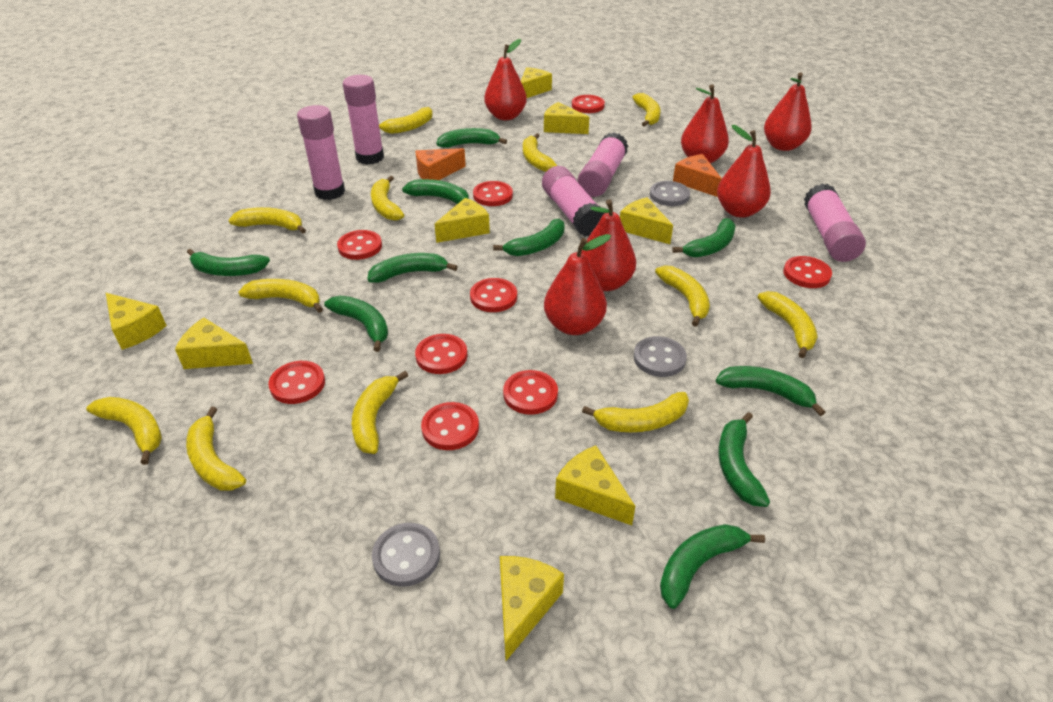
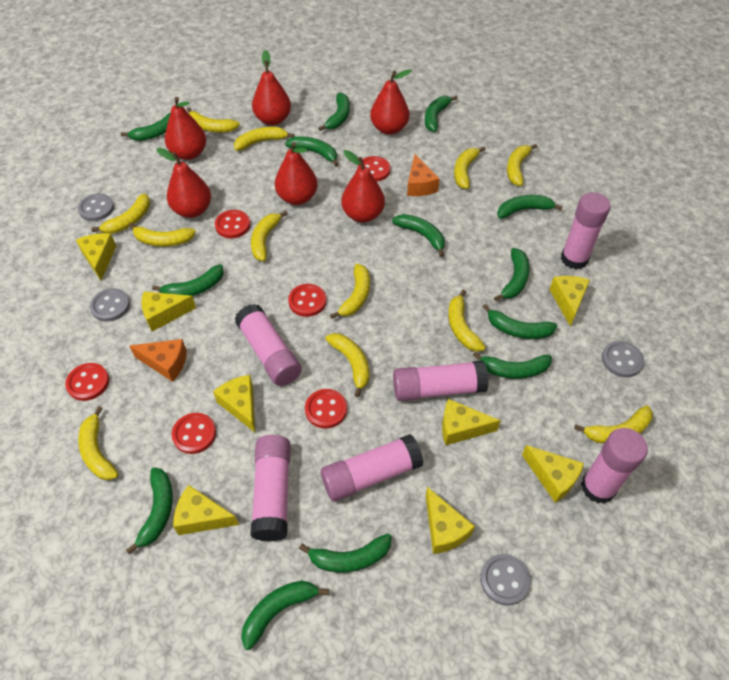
green banana: [187,249,270,276] [324,296,388,352] [368,253,458,283] [402,179,469,204] [436,128,507,148] [493,219,564,256] [660,524,765,609] [672,218,736,258] [716,366,826,416] [718,412,770,507] = 10 -> [121,113,171,141] [126,467,173,555] [152,264,224,296] [241,580,329,650] [285,136,339,167] [299,534,391,573] [318,93,350,131] [392,214,445,257] [425,95,458,132] [473,352,552,379] [483,304,557,339] [494,248,530,301] [497,195,563,219] = 13
grey button: [372,523,440,587] [634,336,687,377] [650,181,690,206] = 3 -> [78,193,114,221] [90,288,130,322] [480,554,530,605] [602,341,644,377] = 4
pink glue stick: [297,105,345,200] [343,75,384,165] [542,166,604,237] [577,132,628,197] [804,184,866,262] = 5 -> [235,304,302,386] [250,435,291,542] [321,434,423,502] [393,361,489,401] [561,192,611,269] [581,428,648,503] = 6
red button: [268,361,325,404] [337,230,382,260] [415,334,468,374] [421,402,479,450] [470,278,517,312] [473,181,513,206] [503,370,558,415] [572,95,605,113] [783,256,832,288] = 9 -> [65,363,109,401] [172,413,216,454] [215,210,250,238] [288,284,326,317] [305,389,347,429] [358,156,390,181] = 6

